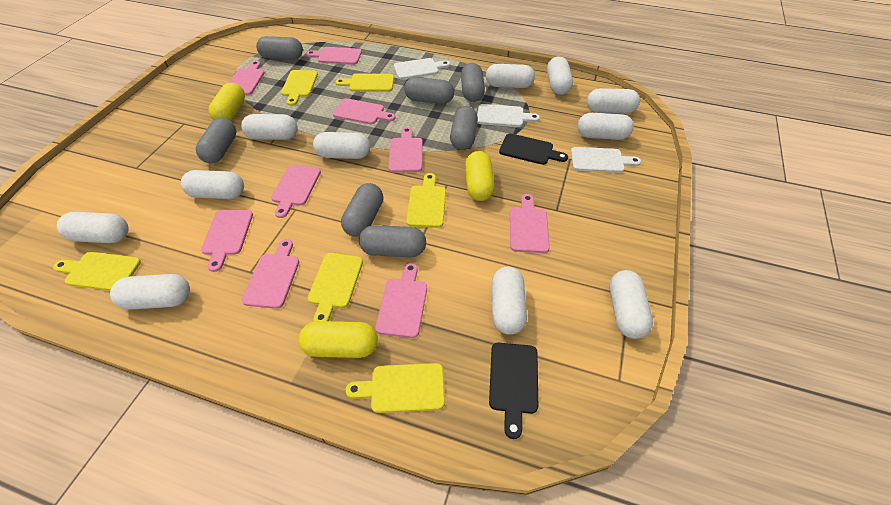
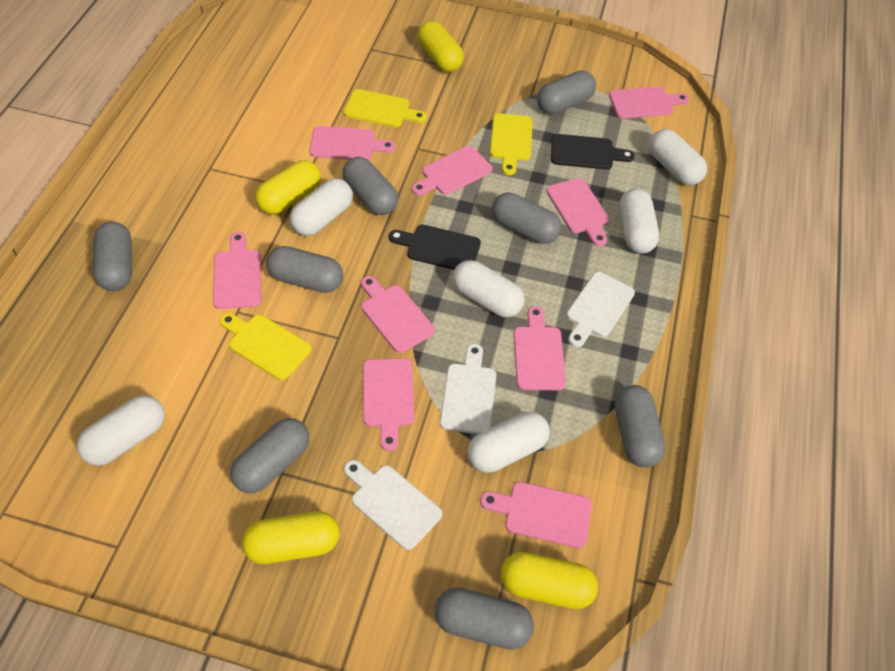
grey capsule: [196,118,236,163] [256,36,303,60] [341,183,383,237] [359,225,426,257] [404,77,454,104] [450,106,478,150] [461,63,485,102] = 7 -> [93,222,132,291] [230,418,309,493] [266,246,343,293] [342,157,398,215] [434,588,534,650] [492,193,562,244] [537,70,596,114] [615,385,665,467] = 8
white capsule: [57,212,129,243] [110,274,190,310] [181,170,244,199] [241,114,298,140] [313,132,370,159] [486,64,535,88] [492,267,527,335] [547,56,573,95] [577,113,634,140] [587,88,640,114] [609,270,653,339] = 11 -> [77,395,165,466] [290,178,353,236] [452,260,525,317] [468,412,550,473] [619,189,659,254] [649,129,707,185] = 6
yellow capsule: [209,83,245,121] [298,321,378,358] [465,151,495,201] = 3 -> [242,511,339,564] [255,160,321,214] [417,21,464,72] [500,552,598,609] = 4
yellow cutting board: [53,252,141,291] [281,70,318,106] [308,253,363,321] [335,73,394,92] [346,363,445,413] [406,173,446,228] = 6 -> [220,313,311,380] [344,89,427,127] [490,113,533,175] = 3

